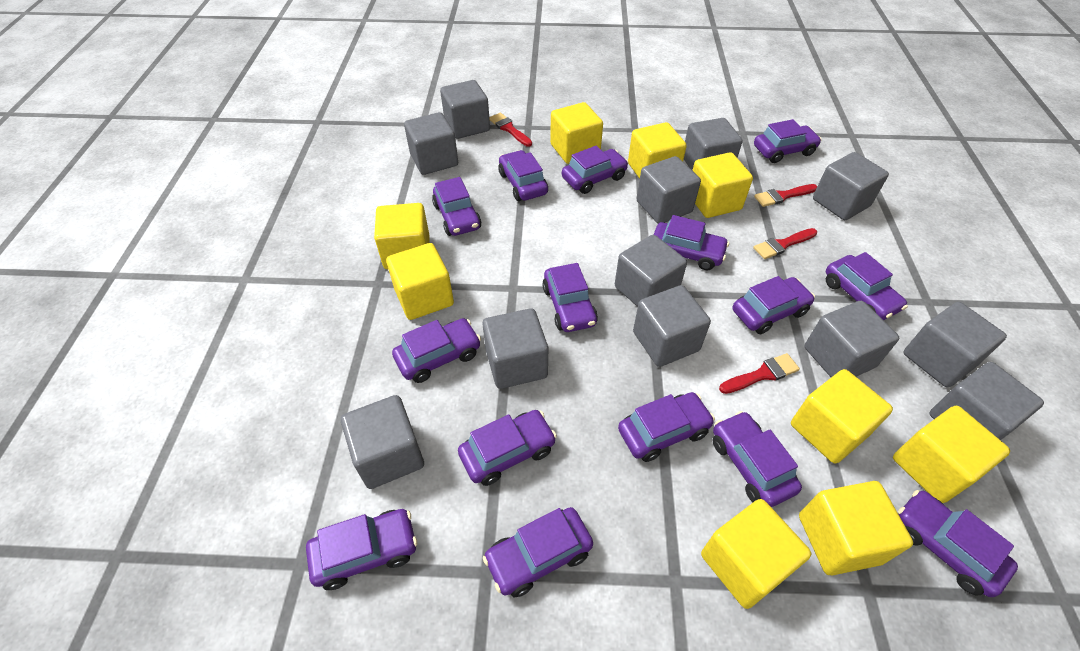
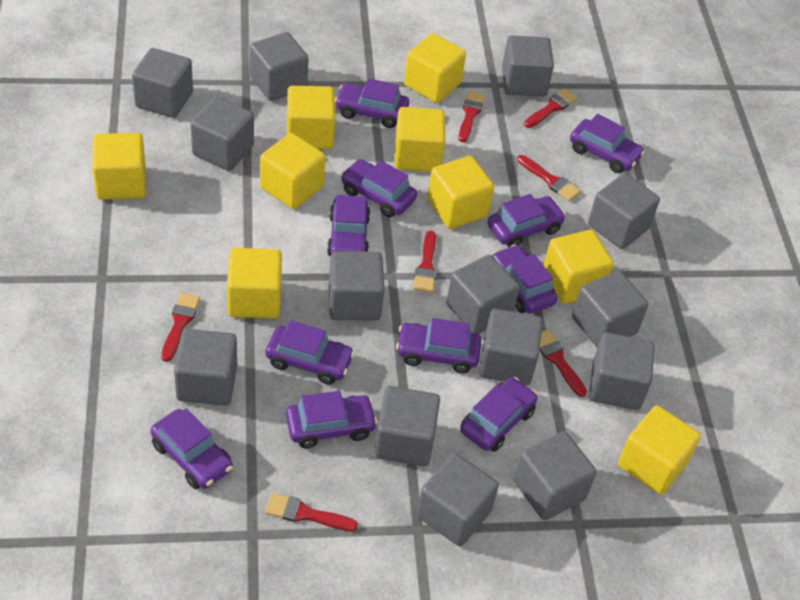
grey cube: [341,395,424,489] [404,112,458,175] [440,80,490,139] [482,308,548,389] [615,235,687,307] [633,285,711,367] [636,156,701,224] [684,118,743,170] [804,301,899,377] [813,152,889,220] [903,302,1007,387] [930,362,1044,440] = 12 -> [132,48,193,118] [174,329,237,406] [191,97,254,171] [250,32,309,101] [329,251,385,320] [374,386,440,467] [417,453,499,546] [446,255,520,334] [479,309,543,385] [502,35,554,97] [514,431,597,520] [572,270,648,348] [588,173,660,249] [589,332,654,410] = 14
purple car: [306,509,417,590] [392,318,481,383] [432,177,482,236] [458,410,557,486] [483,507,593,597] [498,150,548,201] [542,263,598,332] [562,146,629,194] [618,392,715,462] [654,215,729,270] [713,411,802,507] [733,276,815,334] [754,119,822,163] [826,252,908,320] [898,490,1018,597] = 15 -> [151,408,233,489] [266,320,355,385] [286,391,378,448] [327,195,370,256] [335,78,409,128] [341,159,417,217] [396,318,481,373] [460,377,538,452] [487,194,566,248] [492,244,557,314] [570,114,645,173] = 11
red brush: [489,113,532,147] [719,353,800,394] [753,228,817,259] [754,184,817,207] = 4 -> [161,293,200,362] [265,493,358,531] [413,231,436,293] [458,91,485,142] [517,155,581,201] [524,88,577,128] [540,329,587,397] = 7

